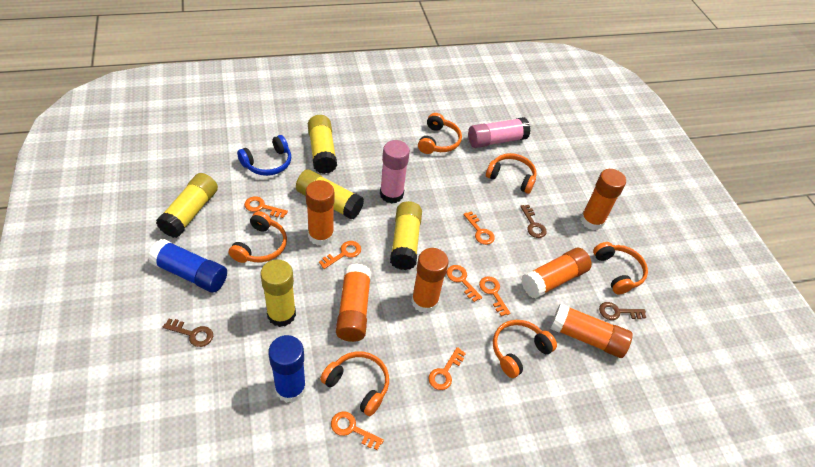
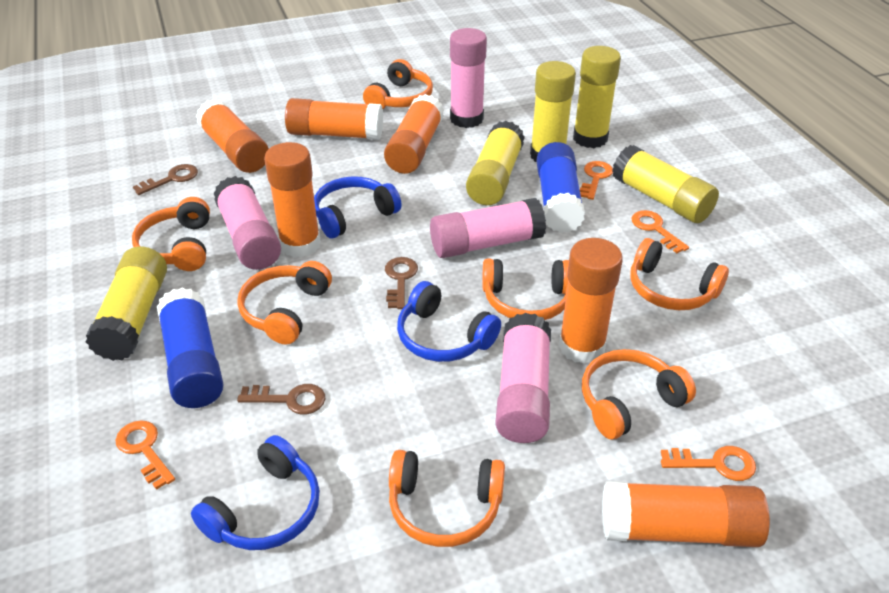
blue headphones: [237,135,291,176] = 1 -> [191,435,320,550] [314,176,401,238] [397,281,501,362] = 3
orange headphones: [229,211,287,263] [320,351,389,416] [418,113,462,154] [486,153,537,194] [493,320,557,378] [593,242,648,295] = 6 -> [132,197,210,271] [237,261,332,345] [363,59,433,109] [389,450,505,547] [482,258,569,320] [582,349,696,439] [630,238,729,310] = 7
orange key: [244,196,288,218] [319,241,361,269] [331,411,384,450] [428,347,466,390] [447,265,482,302] [463,211,495,245] [479,276,510,316] = 7 -> [115,420,175,490] [580,161,613,200] [632,210,689,253] [661,446,756,481] = 4
pink glue stick: [380,140,410,204] [468,117,531,148] = 2 -> [213,176,281,270] [430,198,546,258] [450,28,487,128] [495,313,551,443] = 4

